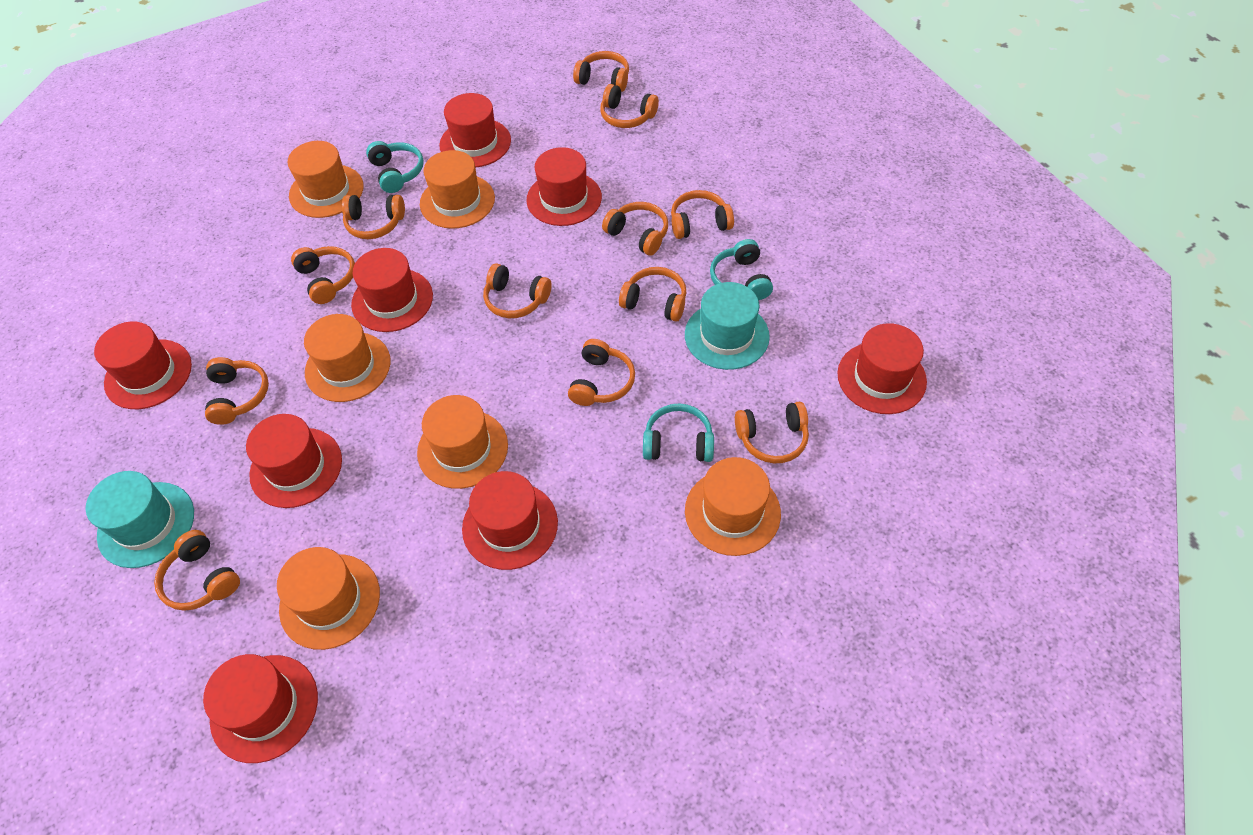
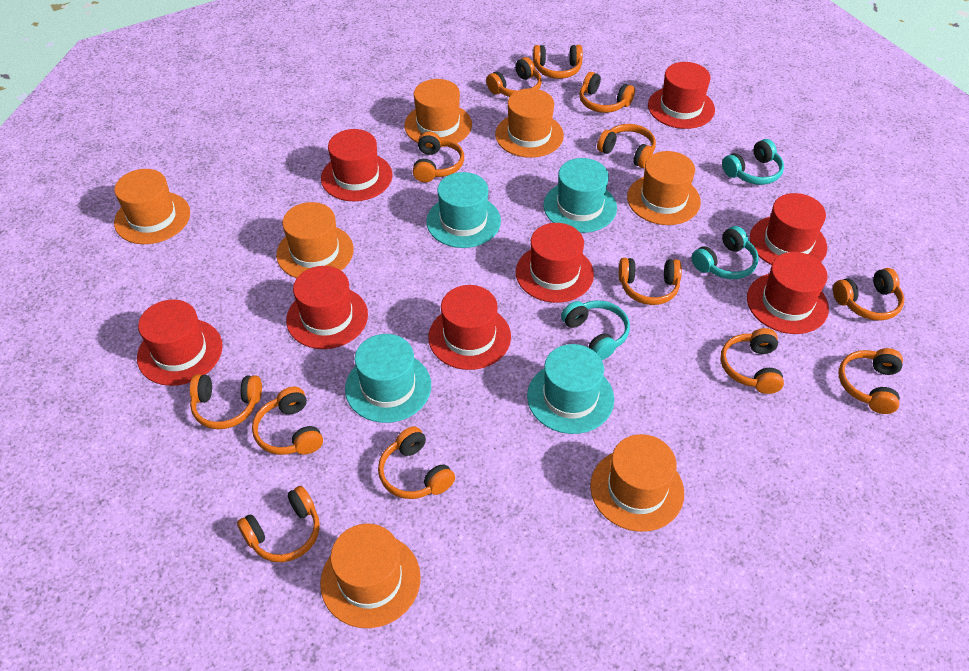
orange hat: [277,547,380,650] [287,141,364,218] [304,314,391,402] [417,395,508,489] [420,150,495,229] [685,457,781,556] = 6 -> [114,169,190,244] [276,202,354,278] [320,524,421,628] [404,79,472,147] [495,88,564,158] [590,434,684,532] [627,151,701,225] = 7
orange headphones: [154,530,240,611] [205,357,269,425] [291,246,355,304] [342,195,405,239] [483,263,552,318] [568,339,635,406] [573,51,629,92] [600,84,659,128] [602,202,668,256] [619,267,686,322] [671,190,734,239] [735,402,809,463] = 12 -> [190,374,262,429] [237,486,320,562] [252,387,323,455] [378,426,455,499] [413,131,464,182] [486,57,542,97] [533,45,583,79] [579,72,635,113] [597,124,656,168] [619,258,682,305] [720,328,784,394] [833,268,904,321] [838,348,903,414] = 13
turquoise hat: [86,471,194,568] [685,282,770,370] = 2 -> [345,334,431,423] [426,172,501,248] [527,344,614,434] [543,158,617,233] = 4

